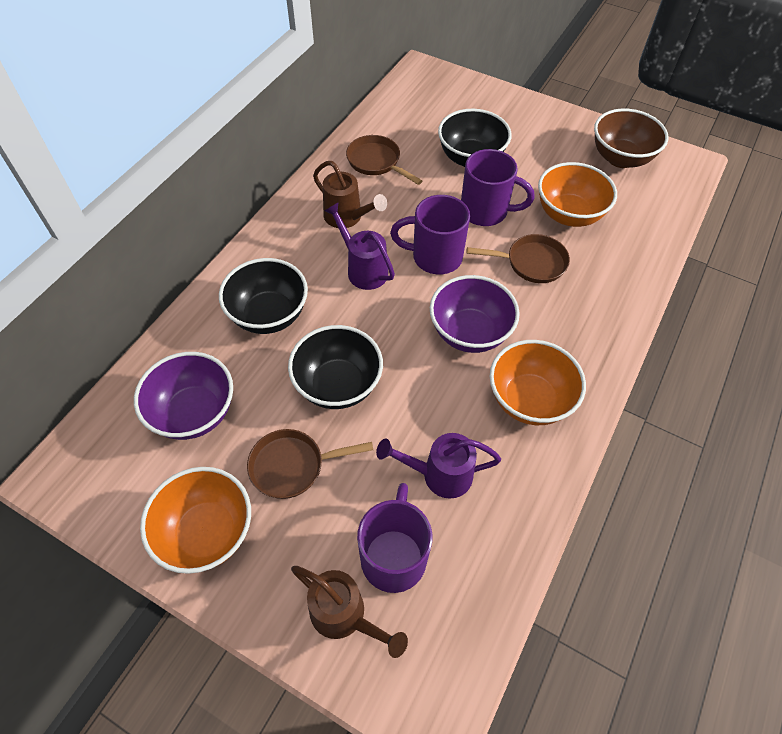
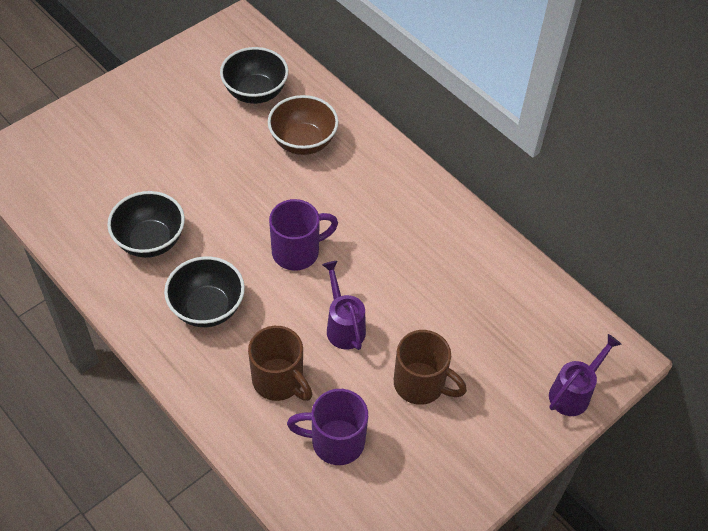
brown mug: none = 0 -> [248,326,312,401] [394,330,467,405] = 2
brown pan: [247,429,373,499] [346,135,422,185] [467,234,570,283] = 3 -> none = 0
brown watering can: [291,566,408,658] [313,161,387,228] = 2 -> none = 0
orange bowl: [140,467,251,574] [490,340,586,425] [538,162,617,227] = 3 -> none = 0
purple bowl: [134,352,233,440] [430,275,520,353] = 2 -> none = 0
purple mug: [357,483,432,593] [390,195,470,274] [461,149,535,226] = 3 -> [269,199,338,271] [287,389,368,465] = 2

